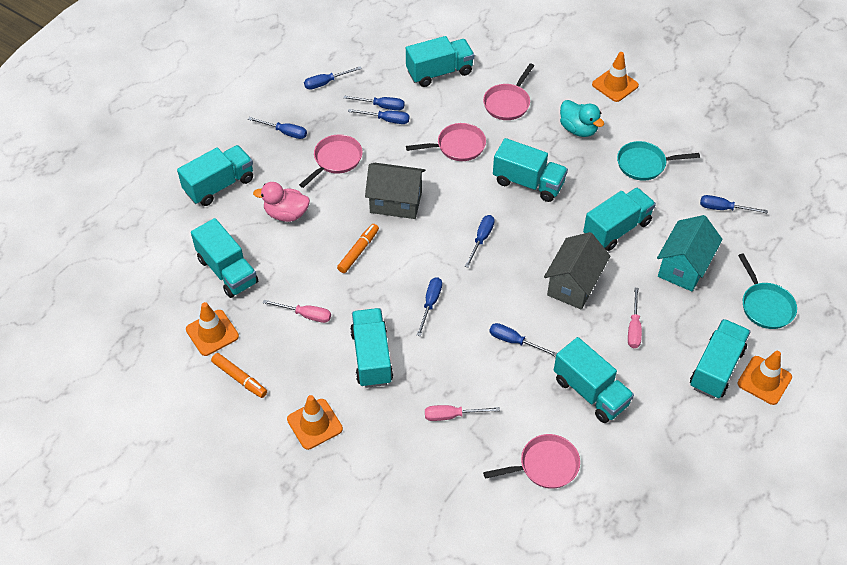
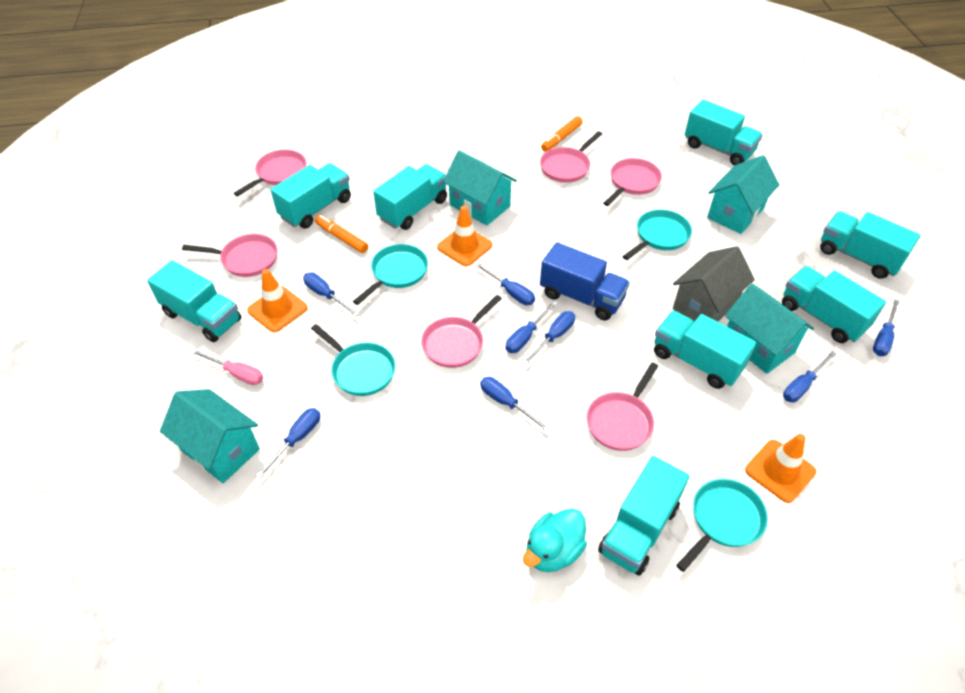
blue truck: none = 0 -> [540,242,630,320] = 1
grey house: [365,163,425,219] [544,232,610,310] = 2 -> [673,246,755,322] = 1
orange traffic cone: [186,302,239,356] [287,395,343,450] [592,52,639,102] [737,351,792,405] = 4 -> [247,269,307,332] [437,206,492,266] [745,434,816,503] = 3
pink duck: [253,182,310,222] = 1 -> none = 0
pink pan: [299,134,363,188] [406,123,486,161] [483,63,534,120] [483,434,580,489] = 4 -> [182,234,278,277] [234,149,307,196] [421,295,502,368] [540,131,602,183] [587,363,658,451] [603,158,662,206] = 6
pink screwdriver: [263,300,331,323] [425,405,500,421] [628,288,642,348] = 3 -> [191,349,263,385] = 1
turquoise house: [657,215,723,291] = 1 -> [160,389,260,483] [443,150,517,226] [707,155,779,234] [725,283,814,374] = 4
turquoise pan: [617,141,700,181] [738,253,797,329] = 2 -> [311,324,395,396] [353,244,428,305] [622,209,692,260] [676,479,768,572] = 4

